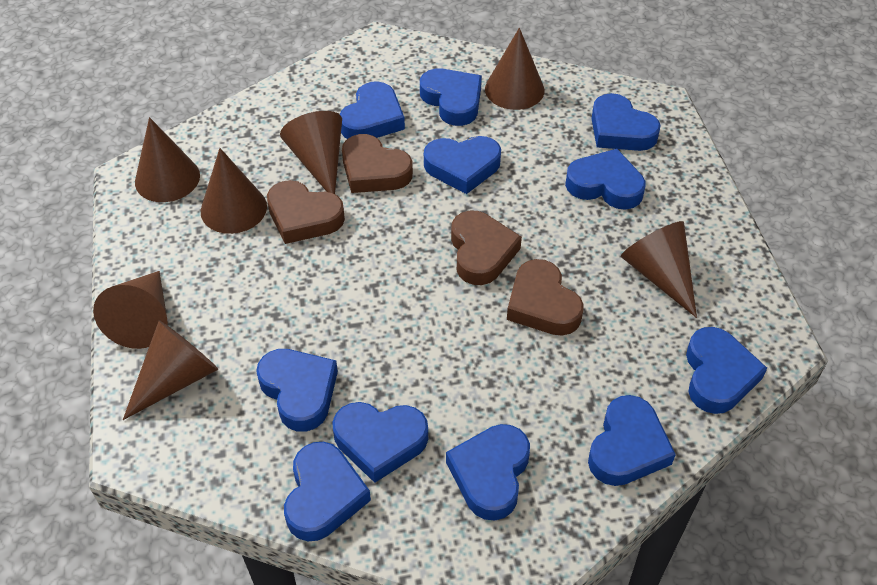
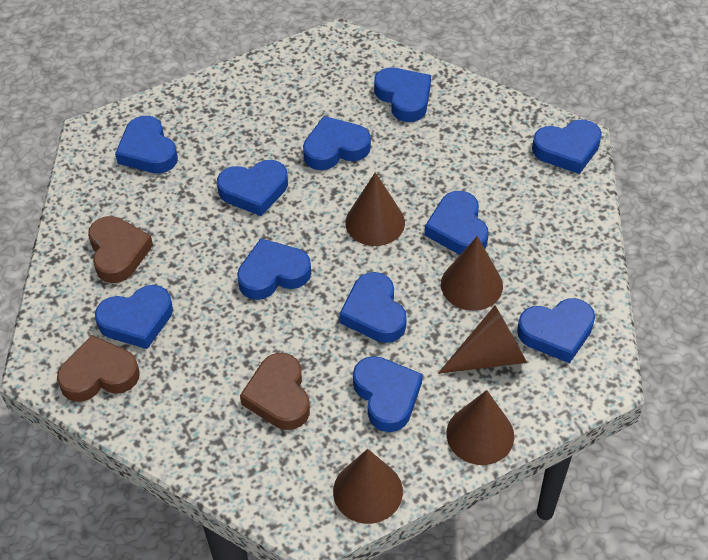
brown cone: [93,271,168,349] [123,320,218,420] [135,117,200,202] [201,148,267,234] [280,111,342,194] [485,28,544,110] [621,221,697,318] = 7 -> [333,449,403,524] [345,172,405,246] [438,305,527,374] [441,236,503,311] [446,390,514,465] = 5
brown heart: [267,180,345,244] [342,134,413,193] [451,210,522,285] [507,259,584,336] = 4 -> [57,335,140,402] [88,216,153,283] [240,353,310,430] = 3

